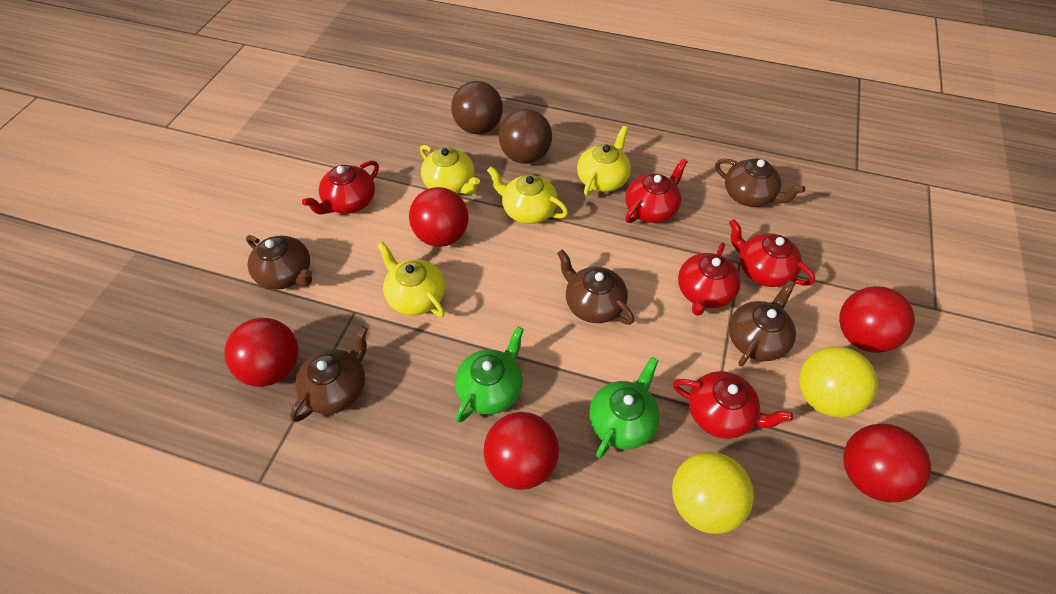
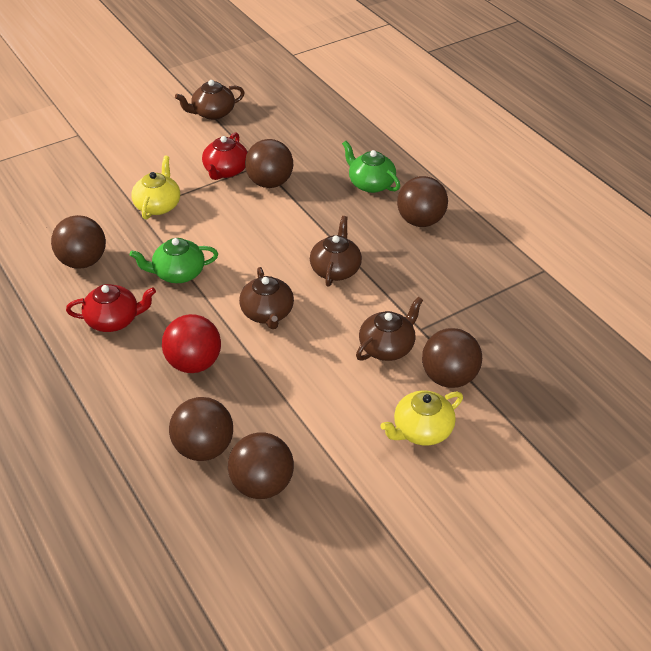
brown ball: [451,81,503,135] [499,109,552,164] = 2 -> [51,215,106,269] [169,397,233,461] [228,432,294,499] [245,139,293,188] [397,176,448,227] [422,328,482,388] = 6
brown teapot: [246,235,312,290] [290,326,368,422] [557,249,634,325] [715,158,805,207] [729,280,796,367] = 5 -> [175,80,245,120] [239,267,294,329] [310,216,362,287] [356,297,423,361] = 4
red ball: [224,318,299,387] [409,187,469,247] [484,412,559,490] [839,286,915,353] [843,424,931,502] = 5 -> [162,314,221,373] = 1
red teapot: [302,160,379,214] [625,158,688,223] [673,371,793,439] [678,242,741,316] [729,219,815,287] = 5 -> [66,284,156,332] [202,132,248,180] = 2
yellow ball: [672,452,754,534] [799,346,878,418] = 2 -> none = 0
yellow teapot: [377,242,445,317] [420,145,480,194] [487,166,568,224] [577,126,631,196] = 4 -> [131,156,180,220] [380,391,463,445] = 2

